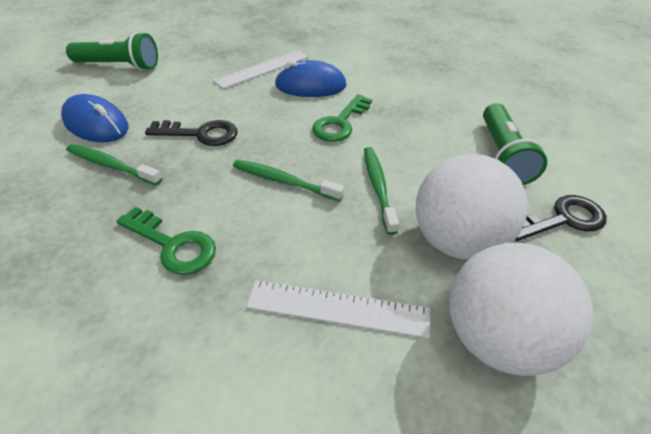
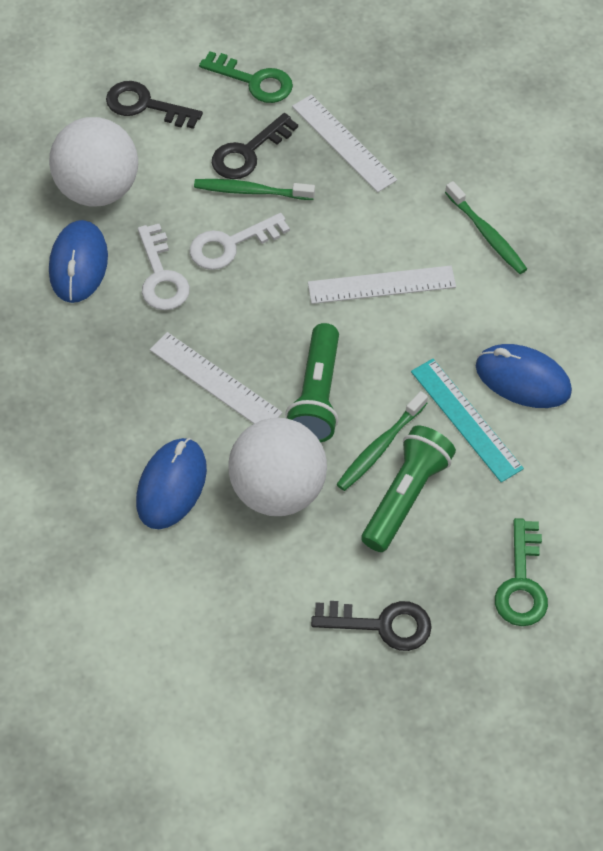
black key: [145,120,238,146] [515,195,607,241] = 2 -> [106,81,203,129] [212,113,298,179] [311,601,432,651] = 3
blue mouse: [61,94,128,142] [275,60,347,97] = 2 -> [49,220,108,303] [136,438,207,529] [476,344,572,408] = 3
turquoise ruler: none = 0 -> [411,359,524,483] = 1
white key: none = 0 -> [138,224,190,310] [190,213,290,270] = 2
white ruler: [213,50,308,89] [246,280,430,338] = 2 -> [150,332,282,424] [292,94,397,193] [308,265,456,304] = 3

